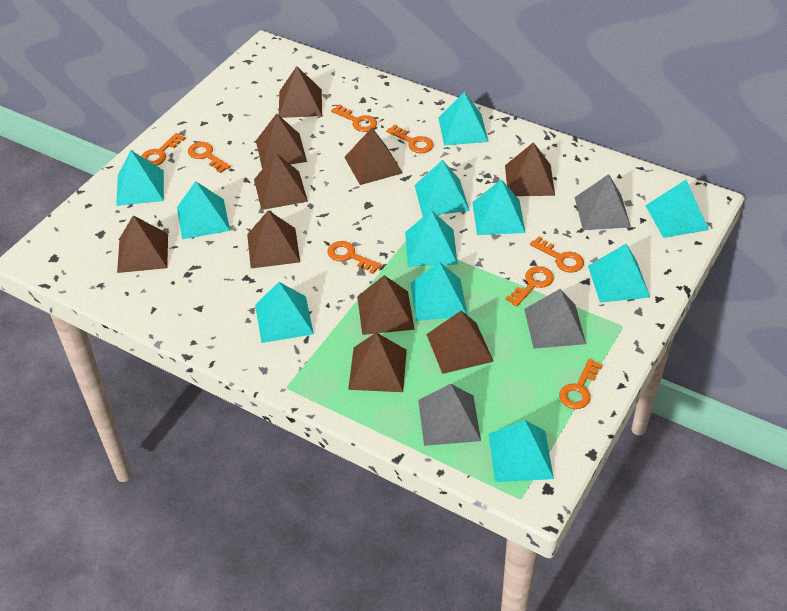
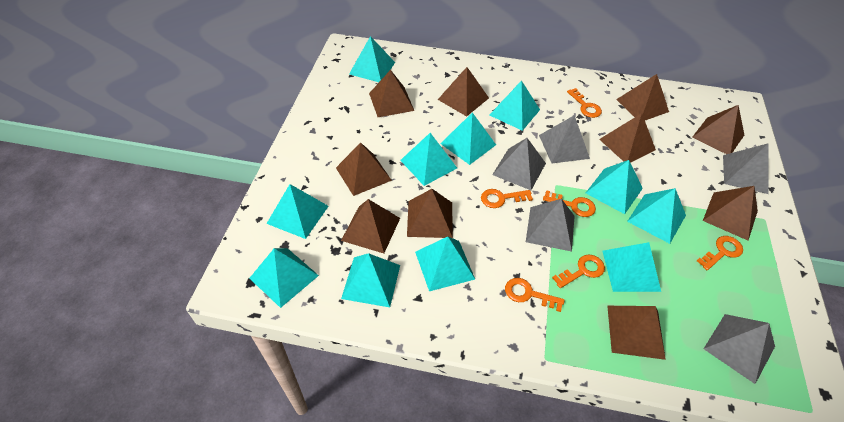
grey pyramid: [418,384,481,446] [524,289,586,349] [574,174,631,230] = 3 -> [492,138,546,190] [526,199,575,252] [539,115,590,163] [704,314,775,384] [723,143,769,194] = 5
orange key: [141,133,186,166] [188,142,231,173] [327,241,382,274] [331,104,377,132] [386,124,434,153] [506,266,554,307] [530,236,584,273] [559,359,603,409] = 8 -> [481,189,533,208] [505,278,564,312] [543,190,596,217] [552,254,605,288] [567,88,602,118] [697,236,743,270] = 6

